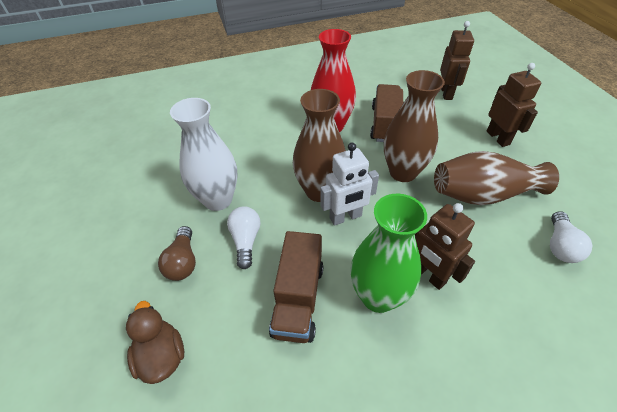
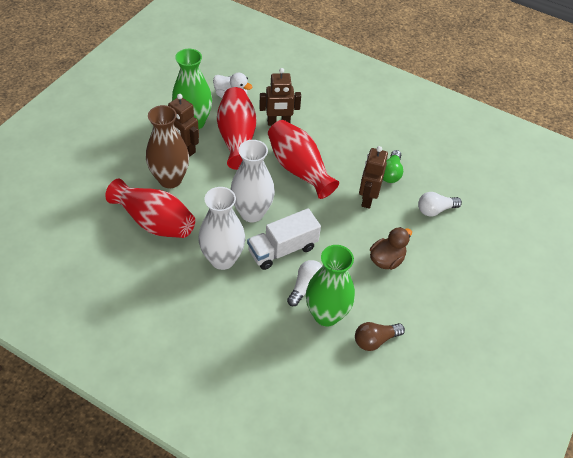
brown truck: [269,231,323,343] [370,84,403,142] = 2 -> none = 0
brown vase: [293,89,346,202] [384,70,445,182] [434,151,559,205] = 3 -> [146,105,189,188] = 1
green light bulb: none = 0 -> [383,150,403,183] = 1
green vase: [350,194,427,313] = 1 -> [172,49,212,129] [306,245,355,326] = 2
red vase: [311,29,356,132] = 1 -> [105,179,195,238] [217,87,257,170] [268,120,339,199] = 3
white duck: none = 0 -> [213,72,253,98] = 1
white robot: [320,143,379,226] = 1 -> none = 0
white truck: none = 0 -> [247,208,321,270] = 1
white vase: [170,98,238,211] = 1 -> [198,187,245,270] [230,140,275,222] = 2

